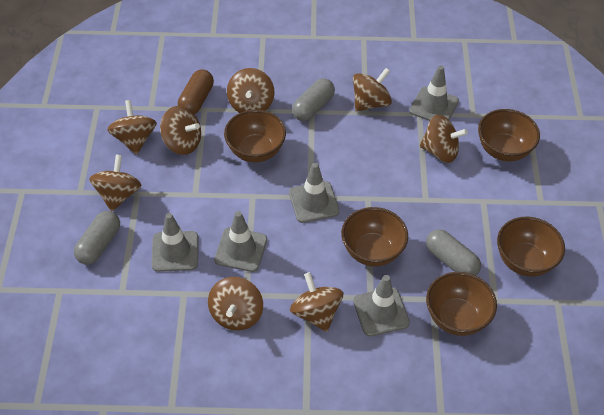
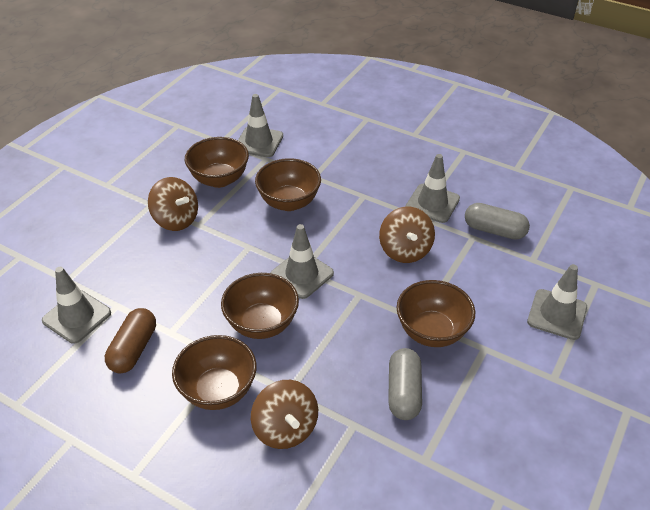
brown spinning top: [89,155,141,211] [107,100,157,155] [160,106,201,155] [208,277,263,331] [227,68,275,113] [290,272,343,332] [353,68,392,112] [420,115,468,163] = 8 -> [148,177,198,231] [251,380,318,449] [379,207,435,263] = 3
grey capsule: [74,211,120,265] [292,78,335,121] [426,229,481,276] = 3 -> [388,348,422,420] [465,203,530,240] = 2

